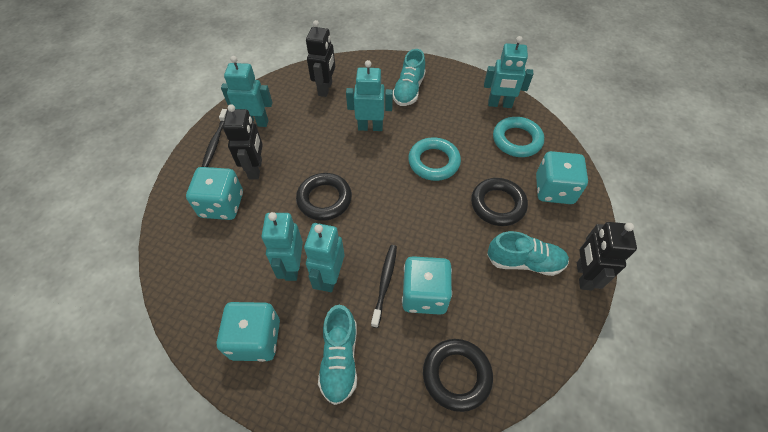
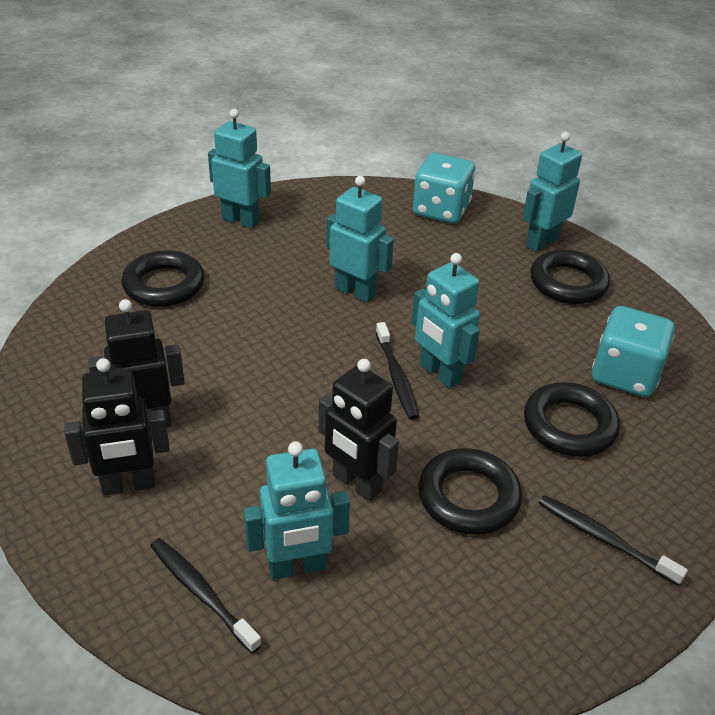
black ring: [296,173,352,221] [423,339,493,412] [471,178,528,226] = 3 -> [121,250,205,307] [418,448,522,535] [524,382,620,457] [530,250,610,304] = 4
black toothbrush: [202,109,227,167] [371,245,397,328] = 2 -> [150,538,262,654] [376,322,419,420] [538,495,688,586] = 3
turquoise dice: [186,167,243,220] [217,302,280,362] [402,256,452,315] [536,151,588,204] = 4 -> [413,153,475,224] [592,306,675,397] = 2
turquoise ring: [408,137,461,181] [493,117,544,157] = 2 -> none = 0
turquoise shoe: [318,305,357,405] [393,49,426,106] [487,231,569,276] = 3 -> none = 0

